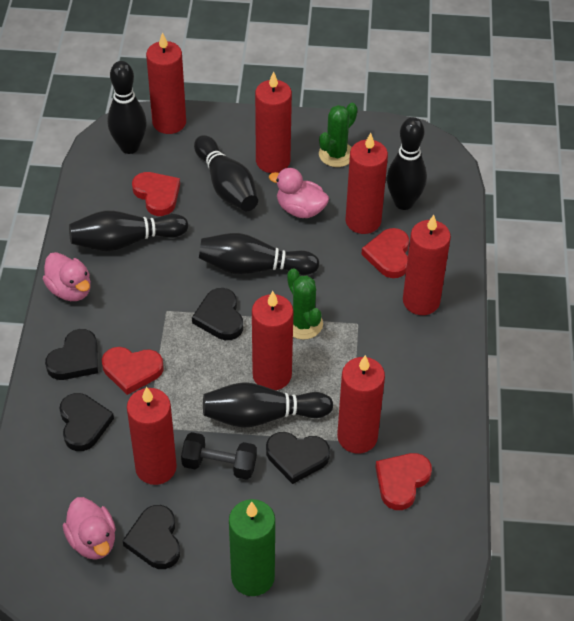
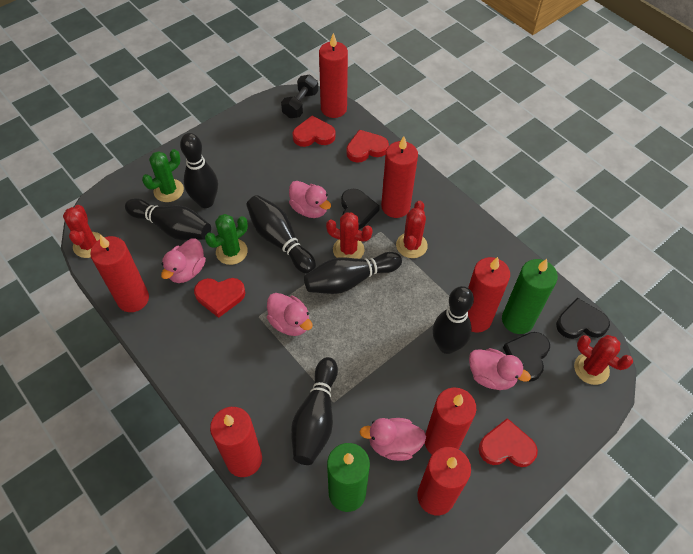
black heart: [45,329,98,380] [60,393,114,451] [123,505,180,569] [192,288,243,340] [266,432,330,484] = 5 -> [341,189,380,229] [503,332,550,382] [556,298,610,339] = 3
green candle: [229,499,275,596] = 1 -> [327,443,370,512] [502,259,558,334] = 2
pink duck: [43,252,91,301] [63,497,116,560] [269,168,329,218] = 3 -> [161,239,206,283] [267,293,313,336] [289,181,331,218] [360,418,426,461] [469,348,531,390] = 5
red cactus: none = 0 -> [63,205,102,258] [326,212,373,259] [396,201,428,258] [574,335,633,385] = 4

